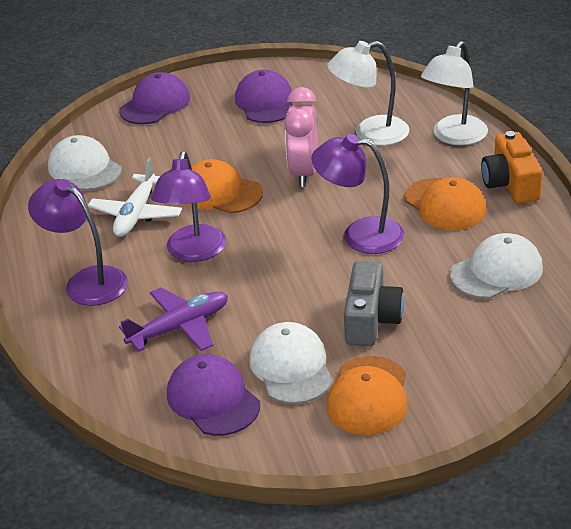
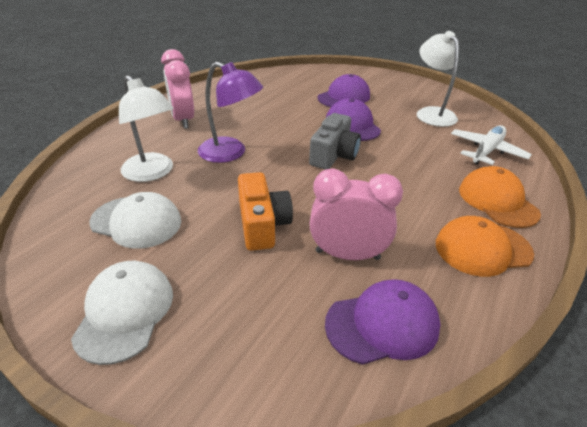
orange cap: [187,159,263,213] [327,356,407,435] [404,177,487,230] = 3 -> [436,216,534,277] [459,166,541,228] = 2
pink clock: [284,87,318,187] = 1 -> [161,49,194,129] [309,169,403,260] = 2
purple lamp: [28,179,128,306] [151,151,226,262] [311,134,404,254] = 3 -> [198,62,263,163] = 1
purple plane: [119,287,228,351] = 1 -> none = 0
white cap: [48,135,122,191] [249,322,333,404] [450,233,543,299] = 3 -> [71,261,173,365] [89,192,181,249] = 2

